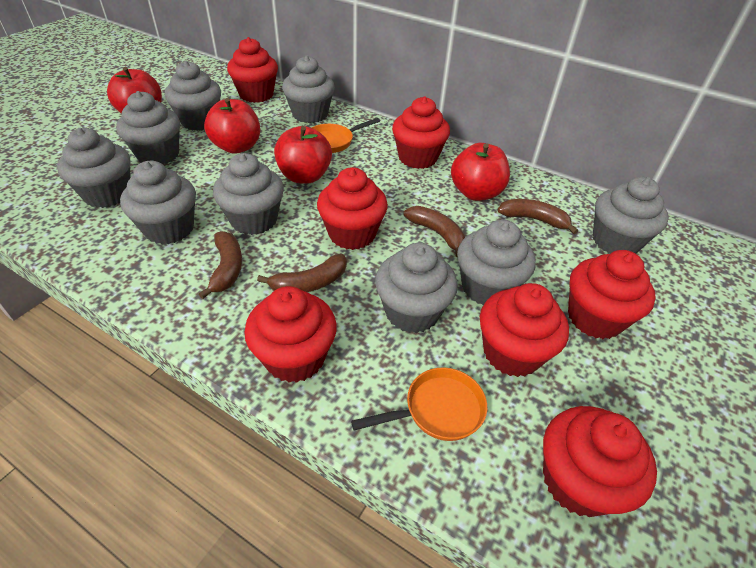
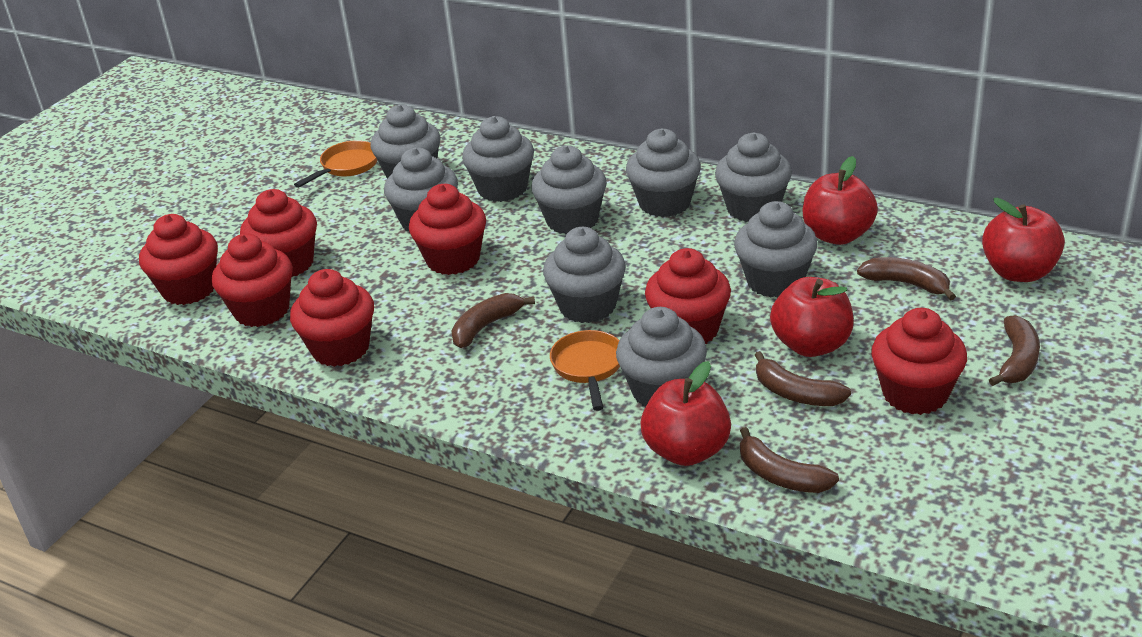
brown banana: [199,231,242,299] [257,254,347,292] [404,206,465,257] [498,199,578,234] = 4 -> [451,293,535,348] [740,427,839,493] [755,351,851,406] [857,257,956,300] [989,315,1040,386] = 5

